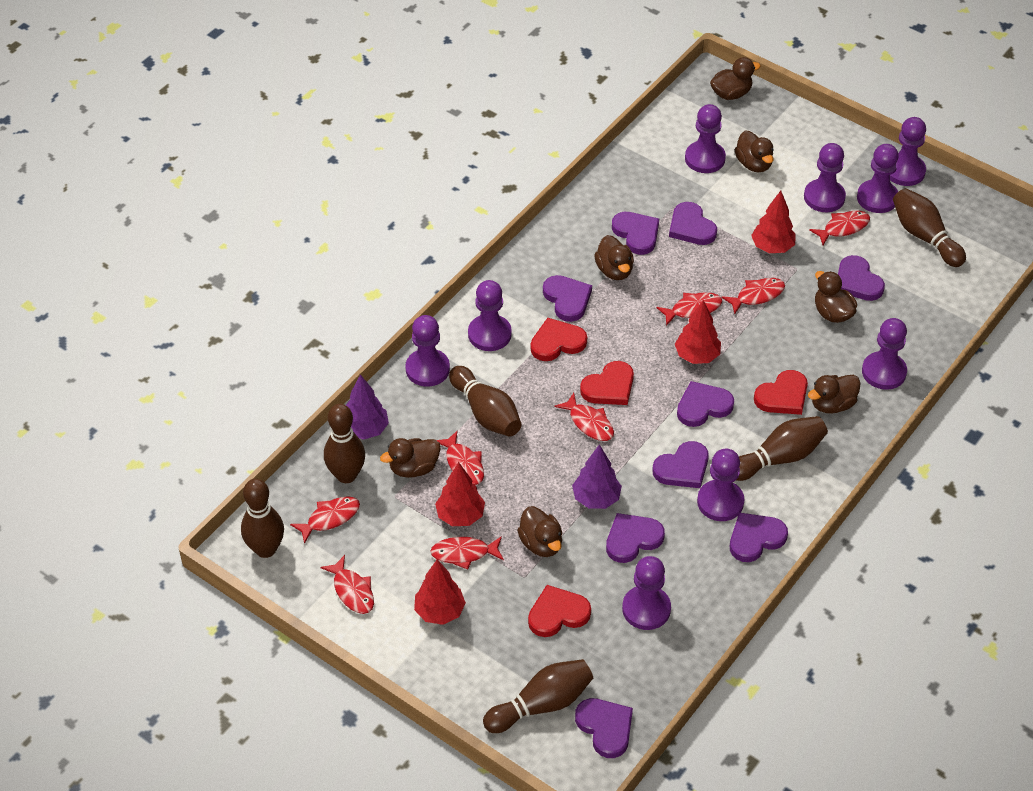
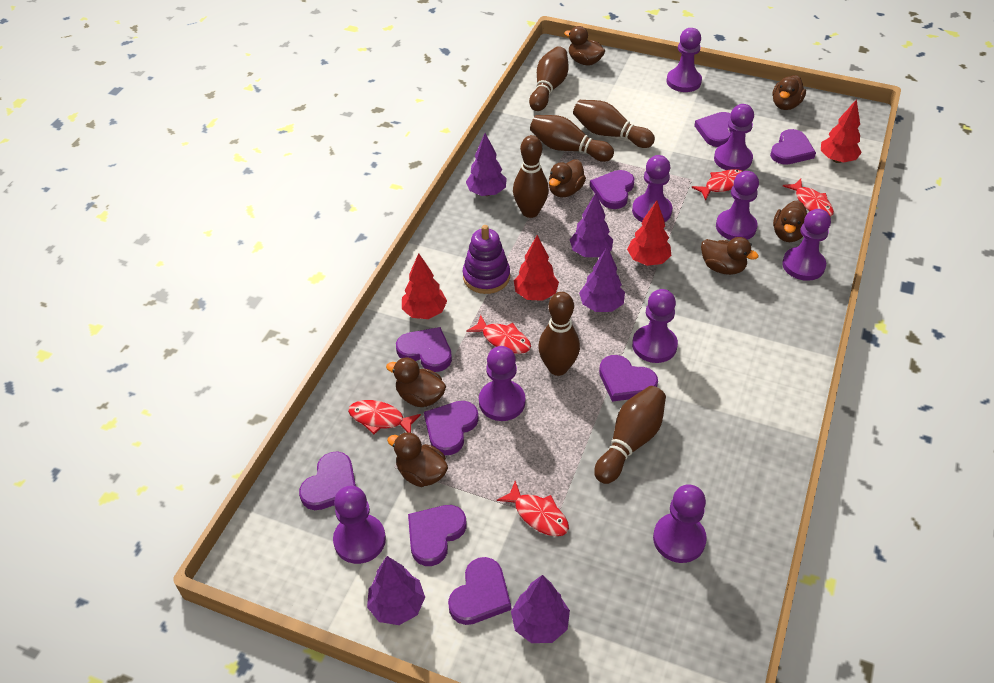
purple stacking toy: none = 0 -> [463,225,510,294] = 1
purple tree: [346,374,389,440] [572,444,622,509] = 2 -> [367,556,425,625] [466,133,507,196] [511,575,570,643] [570,193,613,257] [579,246,625,312] = 5
red fish: [290,496,360,544] [320,555,374,614] [430,536,504,570] [436,431,484,485] [555,393,614,441] [656,292,722,326] [722,278,785,314] [809,211,870,245] = 8 -> [348,400,421,435] [466,315,531,354] [497,481,569,536] [691,169,743,201] [783,179,834,217] = 5
red heart: [528,585,591,637] [531,318,587,361] [580,361,634,405] [754,370,808,415] = 4 -> none = 0

